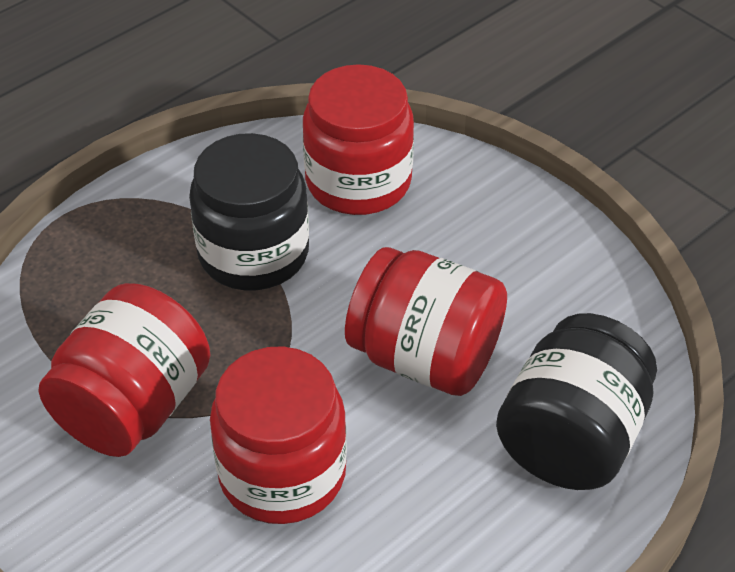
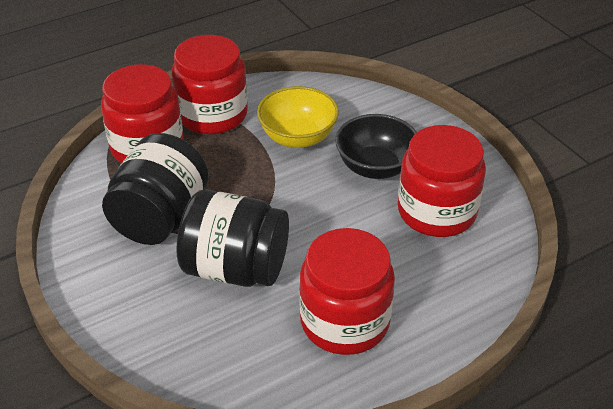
black bowl: none = 0 -> [335,114,417,179] = 1
yellow bowl: none = 0 -> [257,86,339,148] = 1

